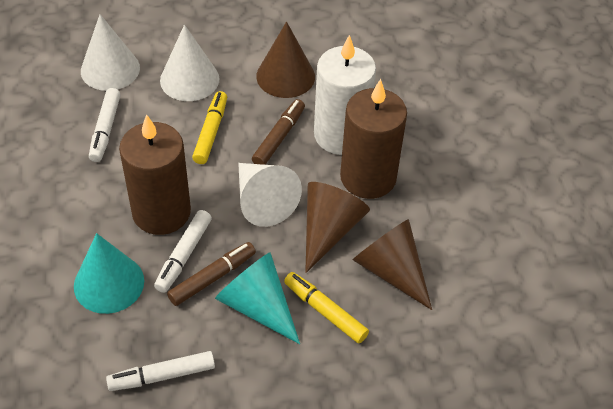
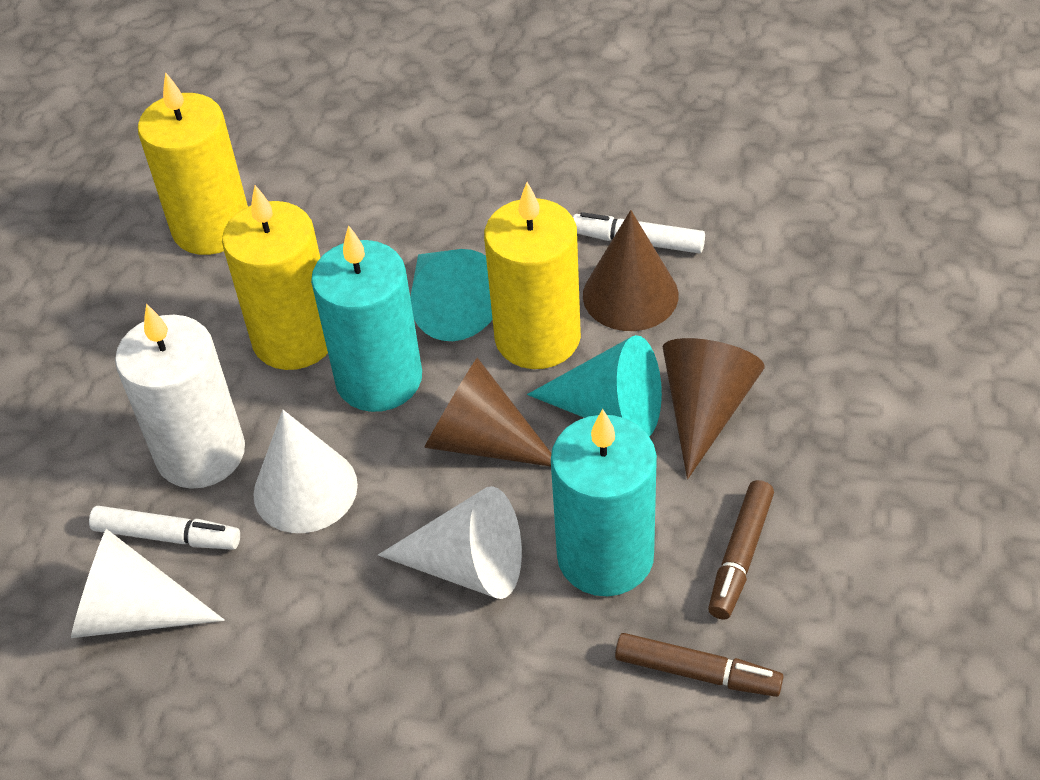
brown candle: [119,114,191,235] [340,79,407,199] = 2 -> none = 0
turquoise candle: none = 0 -> [311,225,422,412] [551,409,657,596] = 2
white marker: [89,88,121,162] [106,351,215,391] [154,210,212,293] = 3 -> [89,506,240,550] [573,212,705,254] = 2
yellow candle: none = 0 -> [138,72,248,255] [222,185,328,370] [484,182,581,369] = 3
yellow marker: [192,91,227,164] [284,272,369,344] = 2 -> none = 0

